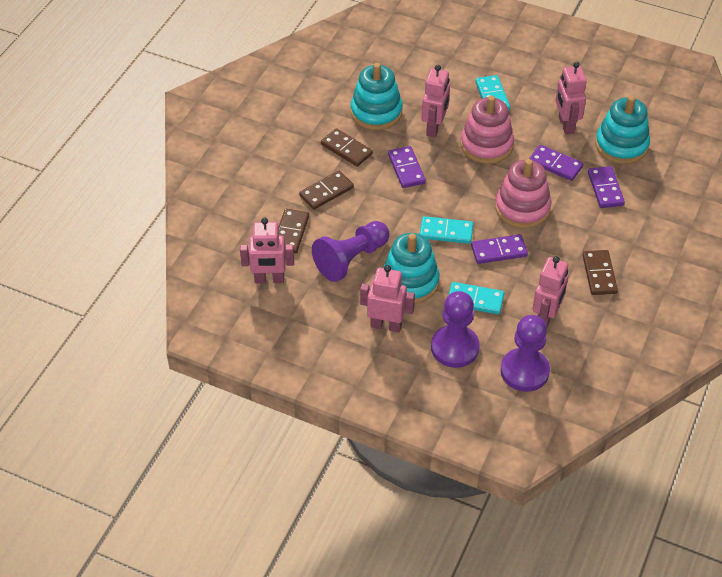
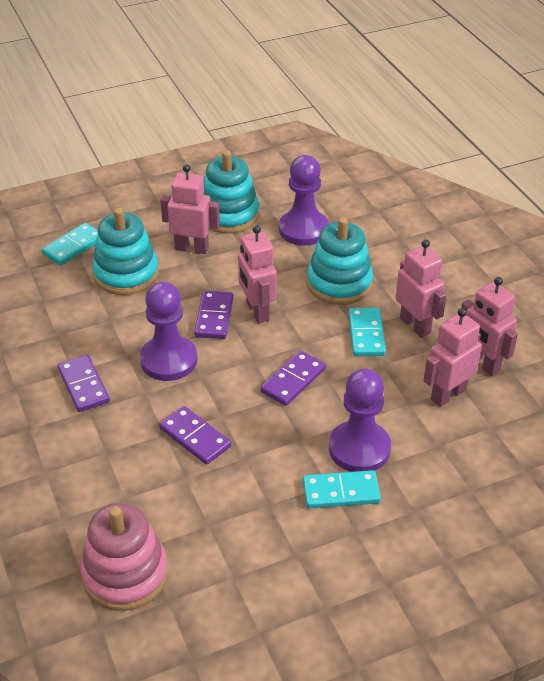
brown domino: [278,209,309,253] [299,171,354,210] [321,128,373,167] [582,250,618,295] = 4 -> none = 0
pink stacking toy: [460,96,514,164] [495,159,551,228] = 2 -> [80,503,168,611] = 1

